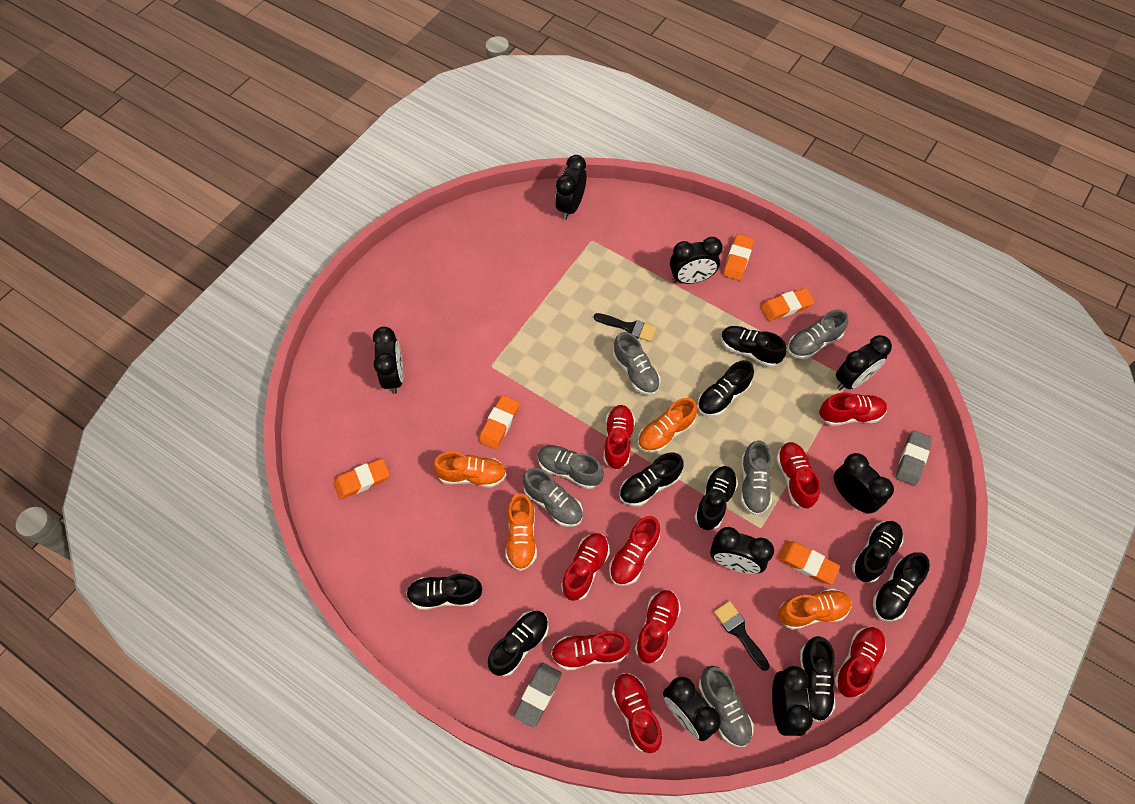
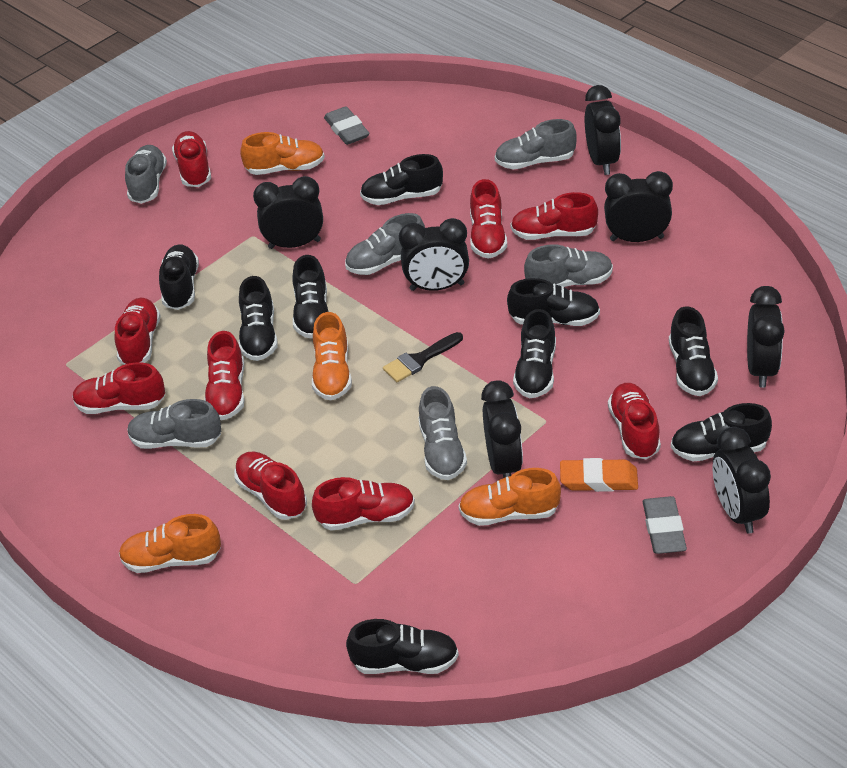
black brush: [594,313,657,342] [714,601,770,671] = 2 -> [383,332,463,382] = 1
black clock: [373,327,403,394] [555,155,587,220] [663,677,721,741] [670,237,723,284] [710,527,774,574] [772,666,813,736] [834,453,894,514] [836,335,892,390] = 8 -> [253,176,323,249] [399,218,469,291] [481,380,523,478] [585,85,621,175] [604,171,673,242] [713,427,771,534] [747,286,785,388] = 7
orange eraser: [334,458,390,499] [479,395,519,449] [723,234,754,281] [761,288,814,321] [778,541,840,584] = 5 -> [560,458,638,492] = 1

